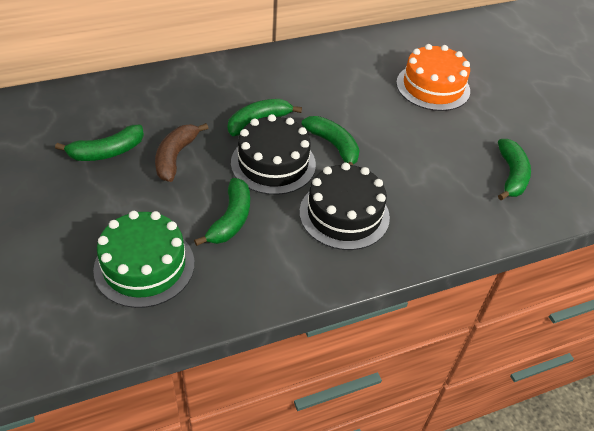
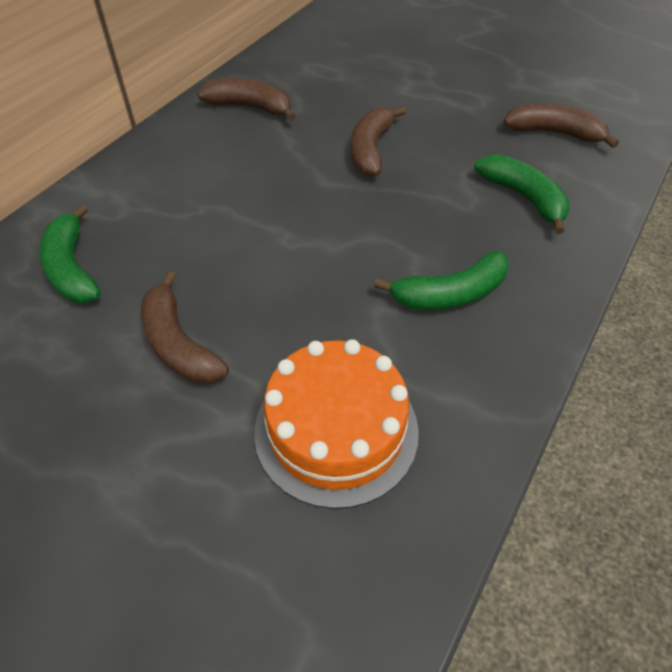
black cake: [231,114,316,195] [300,163,390,250] = 2 -> none = 0
brown banana: [155,123,208,182] = 1 -> [141,271,229,383] [197,78,295,121] [351,106,406,177] [503,103,619,148] = 4
green banana: [55,125,144,161] [194,178,250,246] [228,99,302,136] [302,116,360,165] [498,139,531,200] = 5 -> [39,205,101,303] [374,251,509,310] [474,154,570,234] = 3
green cake: [93,211,195,308] = 1 -> none = 0

